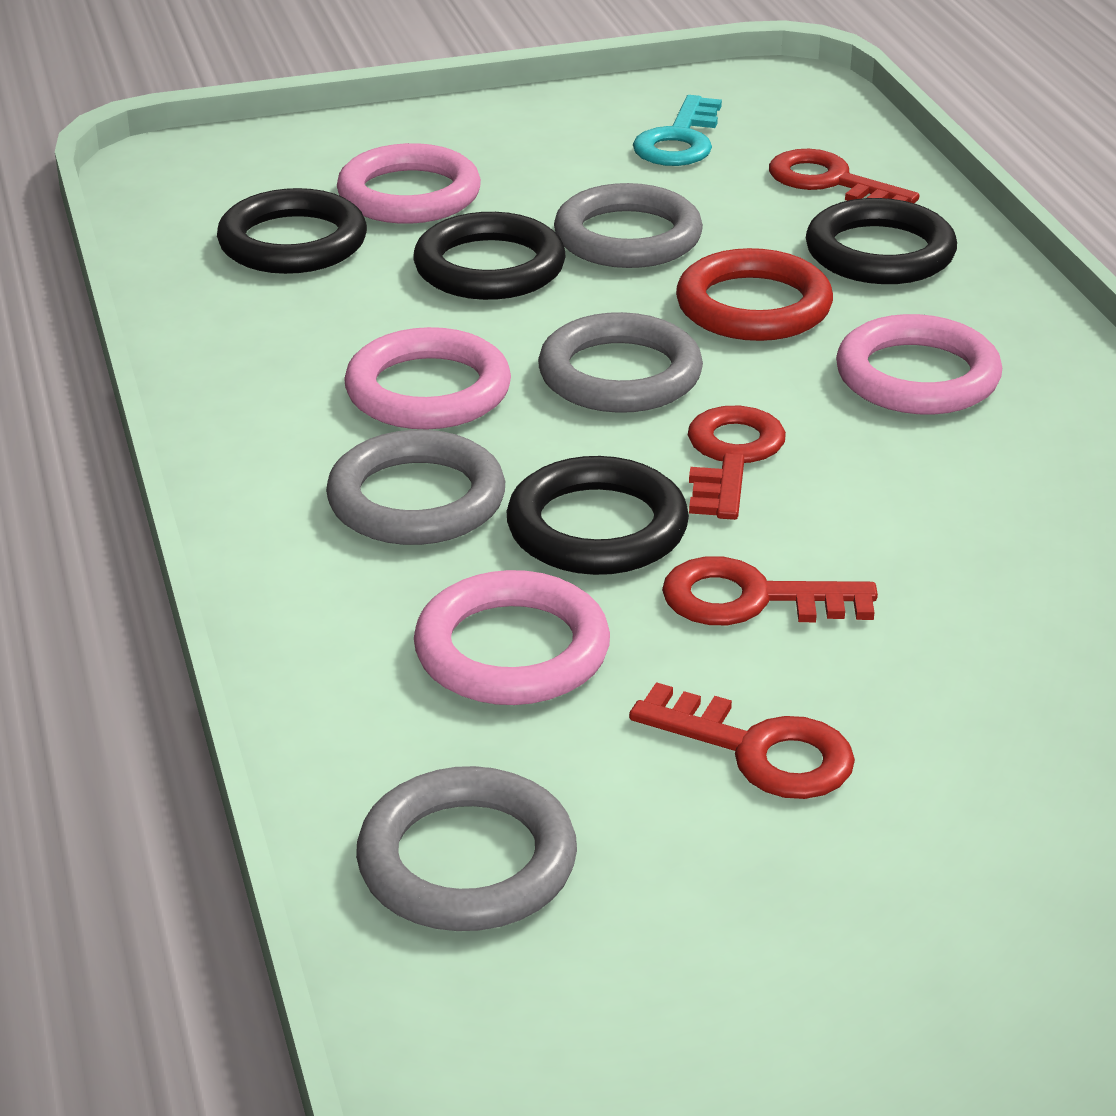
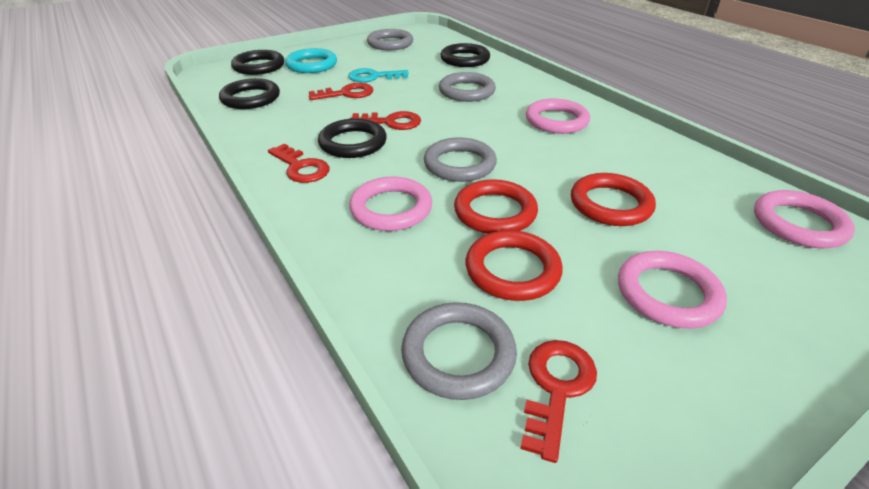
red ring: [676,248,833,341] = 1 -> [454,179,538,234] [465,230,563,301] [571,173,656,226] = 3
turquoise ring: none = 0 -> [285,48,337,73] = 1

